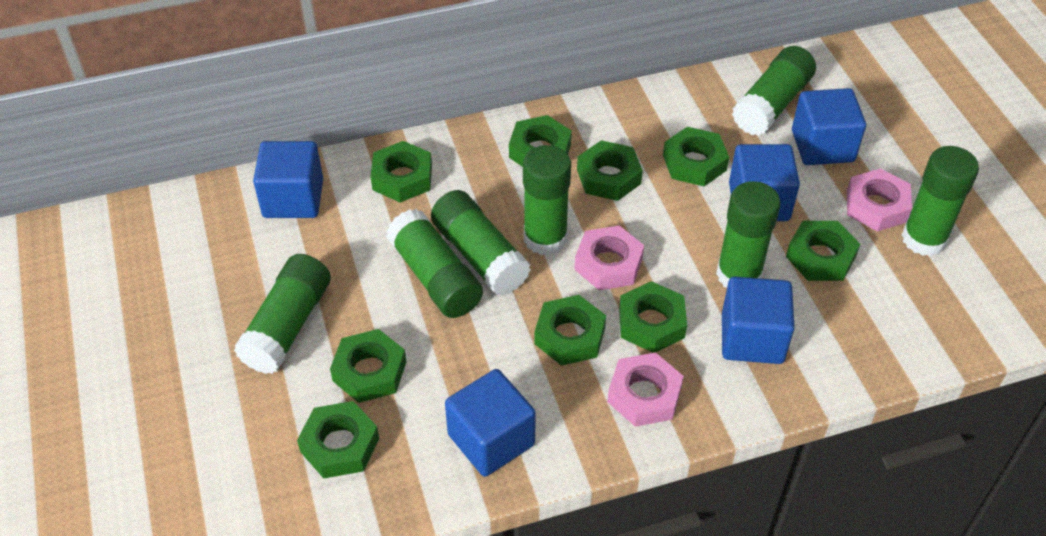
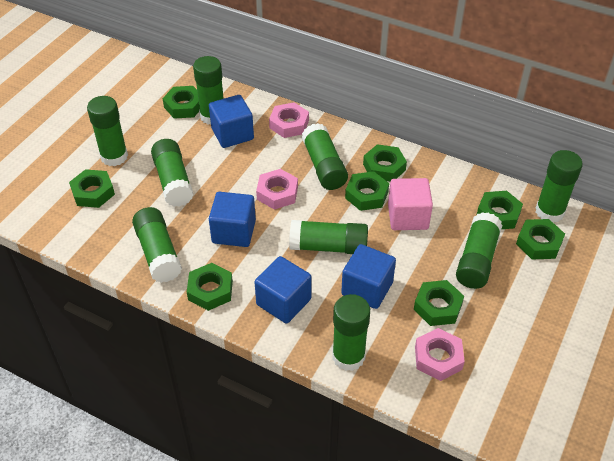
blue cube: [253,141,323,218] [445,369,536,477] [722,277,795,364] [729,144,800,221] [792,88,866,165] = 5 -> [209,95,254,148] [209,192,256,247] [254,256,312,324] [341,244,396,309] = 4
green glue stick: [234,254,331,374] [386,209,483,318] [431,190,531,296] [523,145,571,255] [716,181,781,288] [732,46,816,136] [902,146,979,256] = 7 -> [87,96,128,166] [132,207,182,283] [151,139,194,207] [193,56,224,125] [289,220,368,254] [301,123,348,190] [332,294,370,371] [456,212,502,289] [536,150,583,222] = 9
green nut: [297,401,379,478] [330,329,406,403] [371,141,432,203] [509,115,572,167] [534,295,606,366] [577,140,643,201] [619,281,687,353] [663,127,729,186] [786,221,860,281] = 9 -> [69,169,115,208] [163,86,200,119] [187,263,233,311] [345,171,389,211] [363,144,407,182] [414,280,464,326] [476,191,523,229] [516,219,565,260] = 8
pink cube: none = 0 -> [388,178,433,230] = 1

